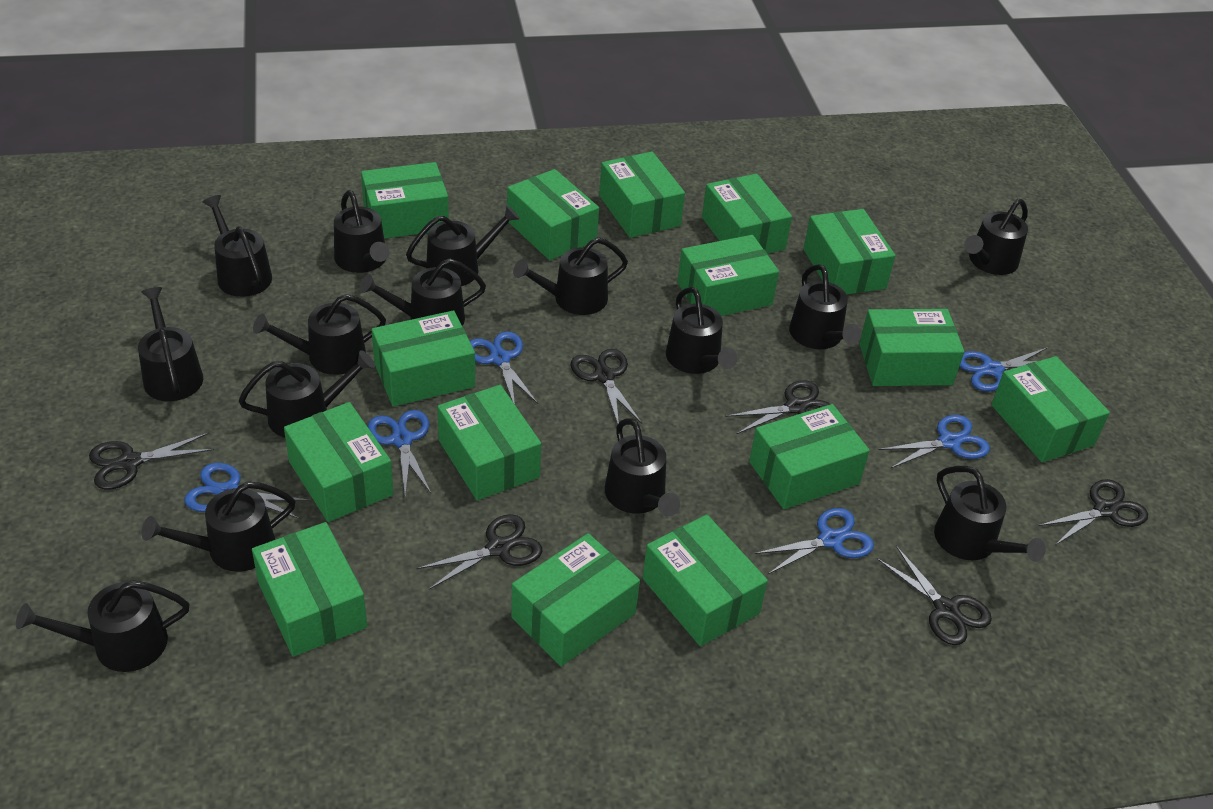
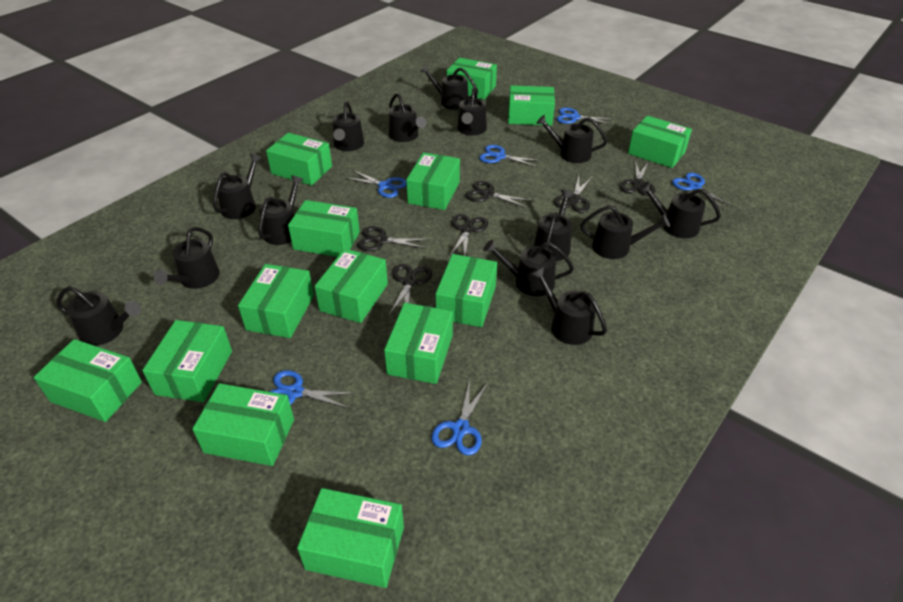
black watering can: [16,580,189,672] [138,287,203,401] [141,481,295,572] [202,195,272,297] [239,350,375,438] [253,294,386,375] [334,190,389,273] [360,258,486,326] [406,205,520,286] [513,237,628,315] [605,418,680,516] [666,287,737,374] [789,264,862,349] [934,466,1046,562] [964,199,1028,275] = 15 -> [57,286,141,346] [154,227,220,289] [213,153,262,219] [258,175,304,245] [332,101,364,151] [389,93,427,142] [420,64,478,110] [457,87,487,135] [483,239,574,296] [531,267,607,345] [534,190,574,261] [536,115,607,163] [580,205,670,259] [639,181,721,238] = 14
green box: [252,522,367,657] [284,402,394,522] [361,162,449,239] [372,310,475,406] [437,385,541,500] [507,169,599,260] [511,533,640,666] [599,151,685,238] [642,514,768,646] [677,235,779,316] [702,174,792,254] [749,404,870,509] [803,209,895,295] [859,309,964,386] [991,356,1110,462] = 15 -> [34,339,142,422] [142,320,232,402] [192,383,294,466] [238,264,314,338] [266,133,332,185] [288,200,360,257] [297,488,404,588] [314,249,388,323] [384,303,453,384] [406,152,460,210] [435,254,497,327] [447,58,497,100] [508,85,555,126] [628,116,692,168] = 14

